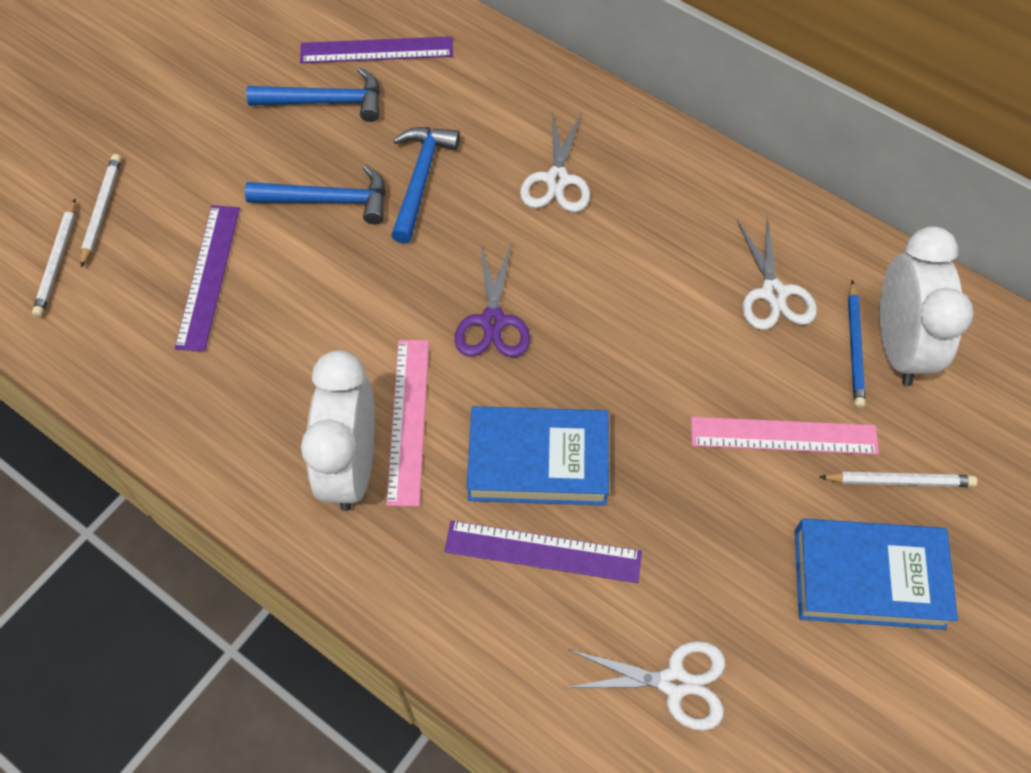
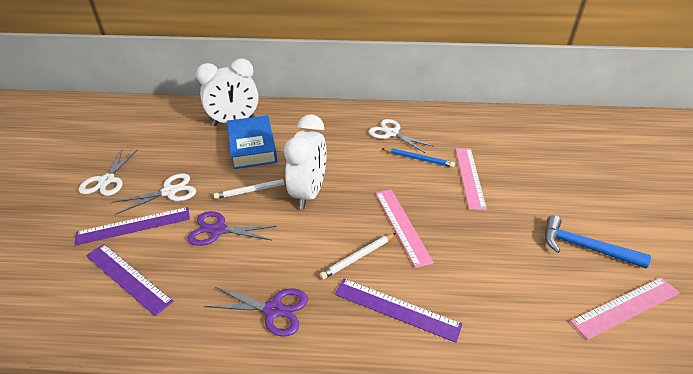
blue book: [467,406,609,505] [795,518,958,630] = 2 -> [227,115,277,169] = 1
blue hammer: [245,165,386,224] [246,68,380,122] [391,127,460,243] = 3 -> [545,215,651,268] = 1
pink ruler: [386,340,429,507] [691,417,879,455] = 2 -> [376,189,434,268] [456,148,487,210] [570,277,680,340] = 3
purple scissors: [455,243,530,357] = 1 -> [188,211,277,246] [205,287,308,337] = 2
white pencil: [32,199,76,317] [80,154,121,268] [820,472,977,487] = 3 -> [214,179,286,199] [320,233,396,279] = 2

